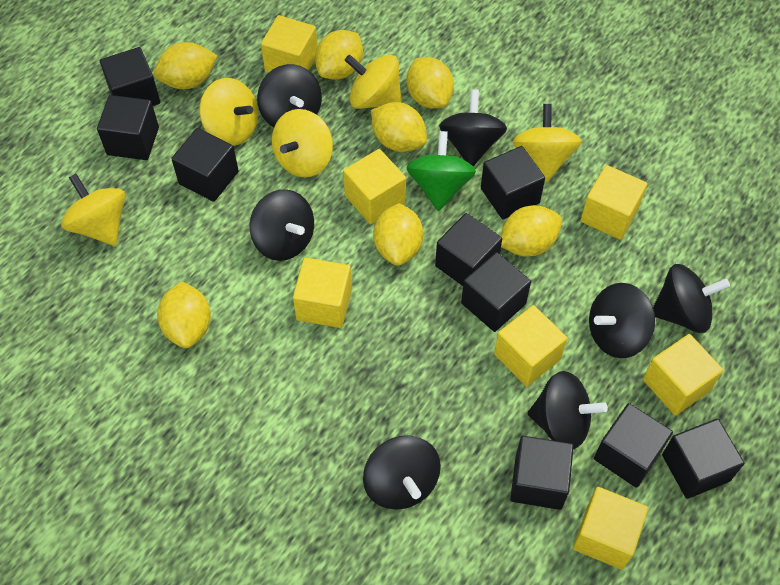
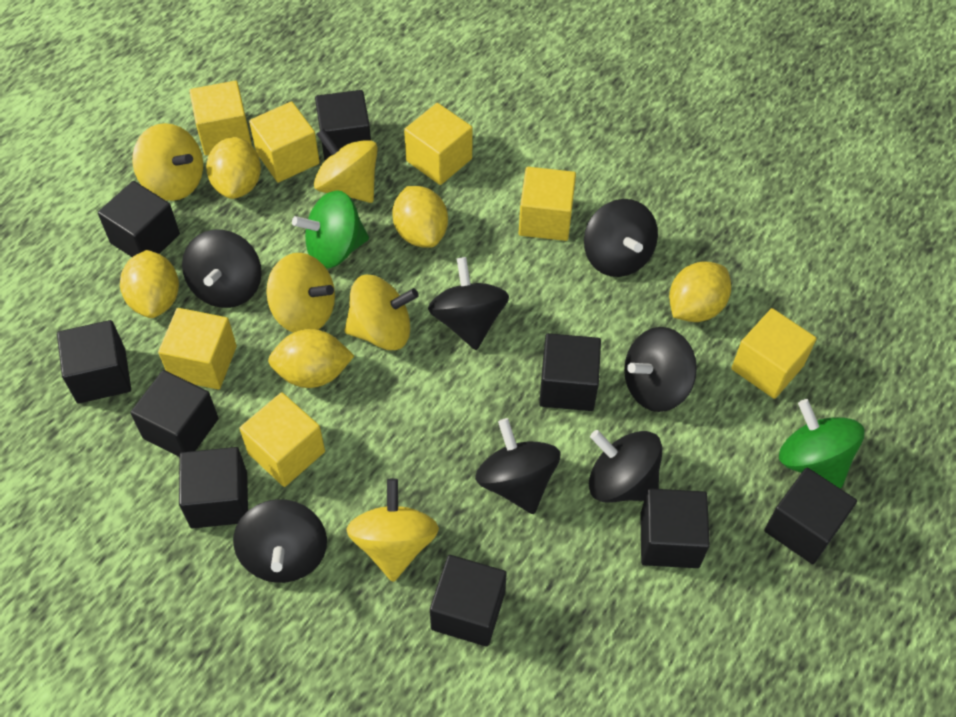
green spinning top: [406,131,476,211] = 1 -> [292,190,369,269] [779,399,865,489] = 2
yellow lemon: [154,42,218,89] [157,281,211,348] [315,30,363,80] [371,102,427,152] [373,203,423,266] [406,57,454,109] [500,205,562,257] = 7 -> [120,250,179,318] [206,137,261,199] [268,329,354,388] [392,186,448,248] [669,262,731,322] = 5

